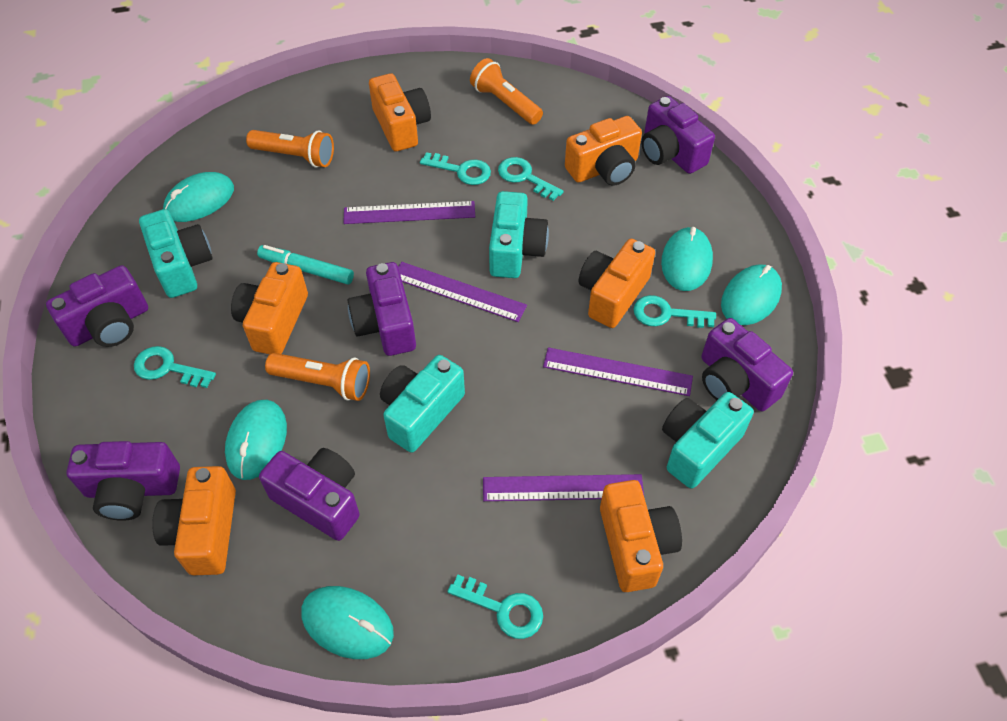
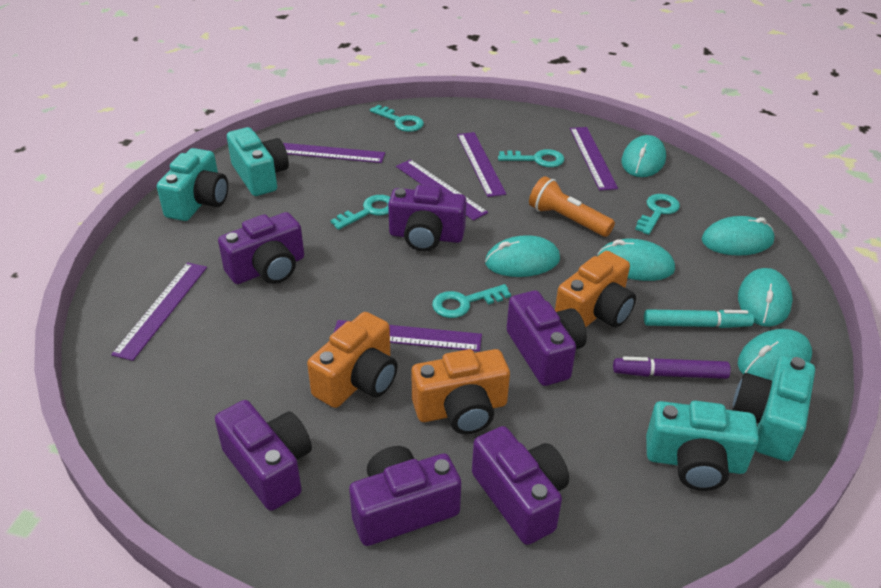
orange camera: [152,466,236,575] [231,262,308,354] [369,73,431,152] [565,116,642,186] [579,239,655,328] [600,480,682,592] = 6 -> [307,312,397,408] [411,349,510,434] [555,251,636,328] = 3
orange flashlight: [246,130,334,168] [265,353,370,401] [470,58,543,125] = 3 -> [529,176,615,237] = 1
purple marker: none = 0 -> [613,356,731,379] = 1
purple ruler: [343,201,475,224] [398,262,527,322] [483,474,644,501] [543,347,693,396] = 4 -> [111,262,207,361] [283,143,385,163] [334,320,482,352] [396,159,488,221] [457,132,506,197] [570,127,618,191] = 6
turquoise mouse: [163,172,234,222] [225,400,287,480] [301,586,394,659] [661,227,713,291] [721,264,782,325] = 5 -> [485,235,560,277] [597,239,675,281] [622,135,666,177] [702,216,774,256] [738,268,793,327] [738,329,812,379] = 6

